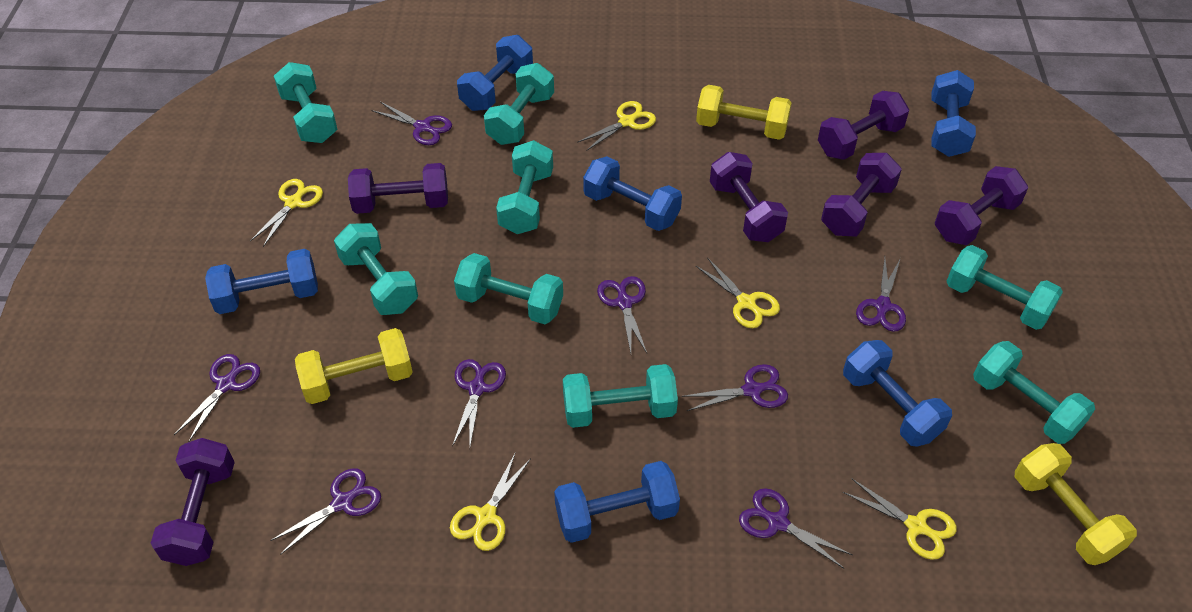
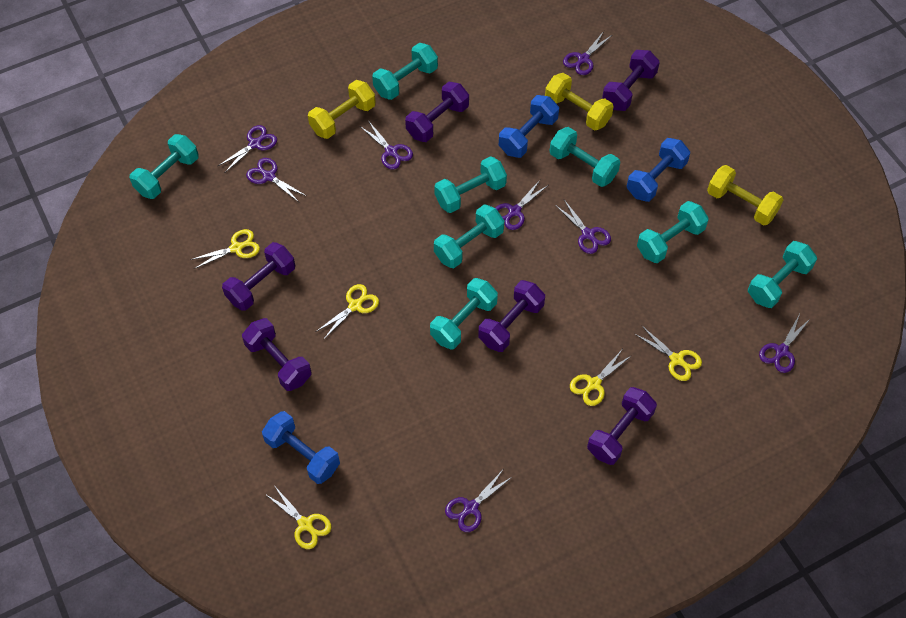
blue dumbbell: [205,249,318,314] [457,35,533,111] [554,461,680,543] [583,156,682,231] [843,340,952,447] [931,70,976,157] = 6 -> [262,411,340,484] [499,95,559,158] [627,138,690,202] = 3

